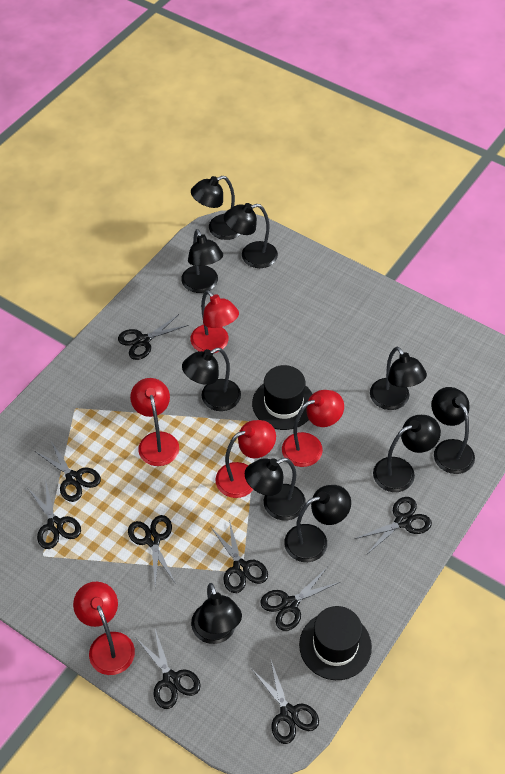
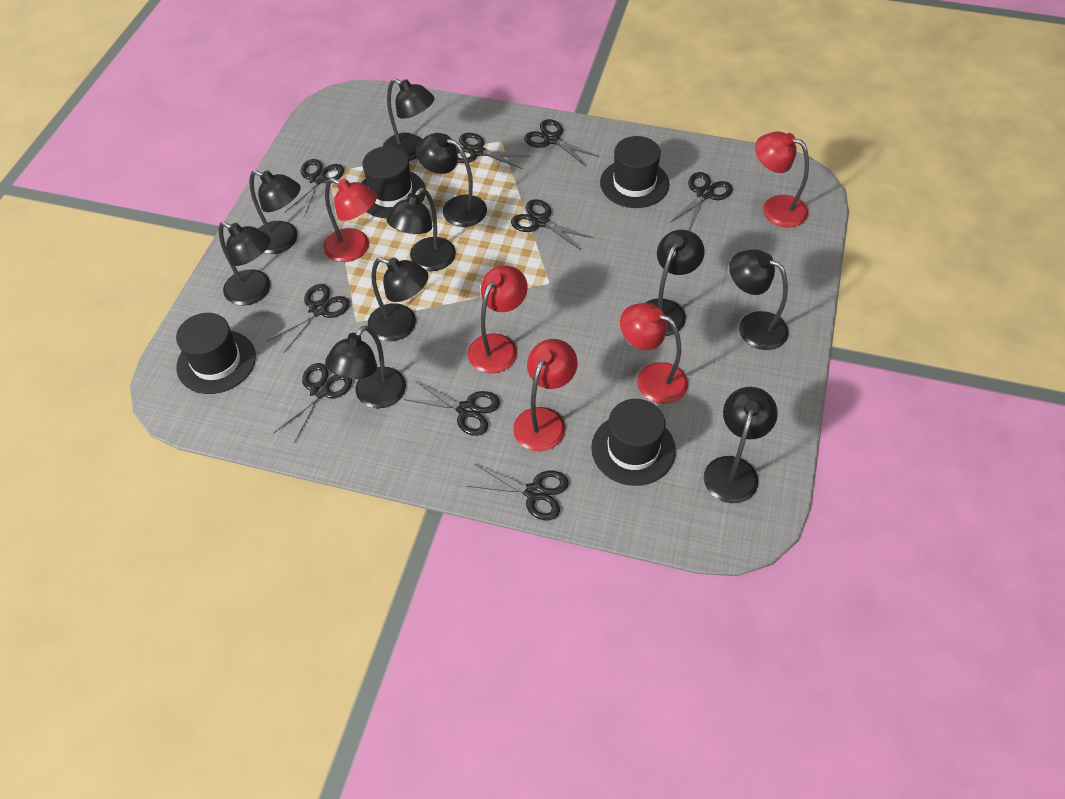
black hat: [252,365,312,430] [299,606,372,680] = 2 -> [176,313,256,394] [362,146,426,218] [591,399,676,486] [600,136,669,208] = 4

